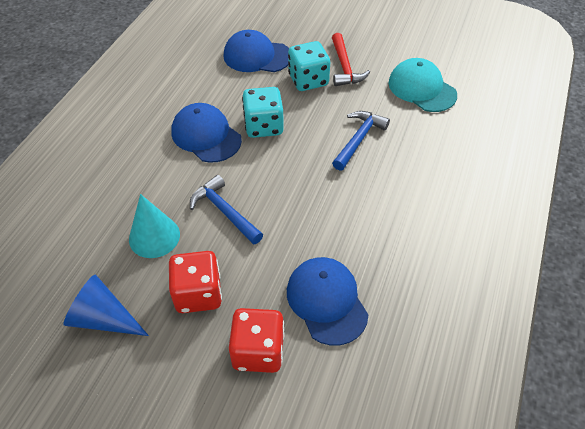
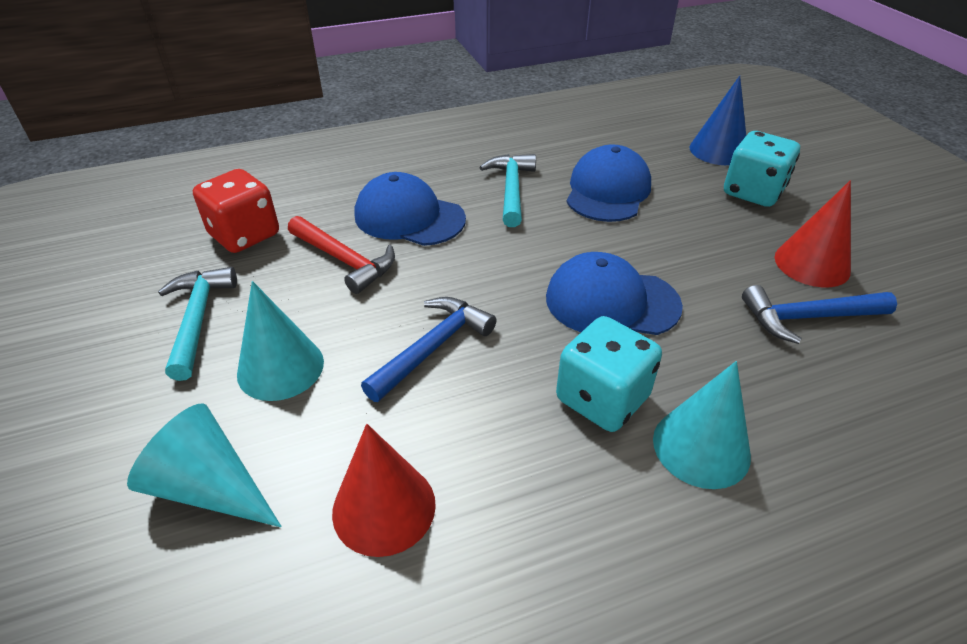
red cone: none = 0 -> [332,424,436,557] [775,181,851,287] = 2
red dice: [169,251,222,313] [229,308,284,373] = 2 -> [193,169,279,253] = 1
turquoise cap: [388,58,457,112] = 1 -> none = 0
turquoise cone: [129,194,180,258] = 1 -> [127,403,282,527] [237,281,324,401] [653,361,751,489] = 3
turquoise hammer: none = 0 -> [158,267,237,381] [479,154,536,227] = 2

